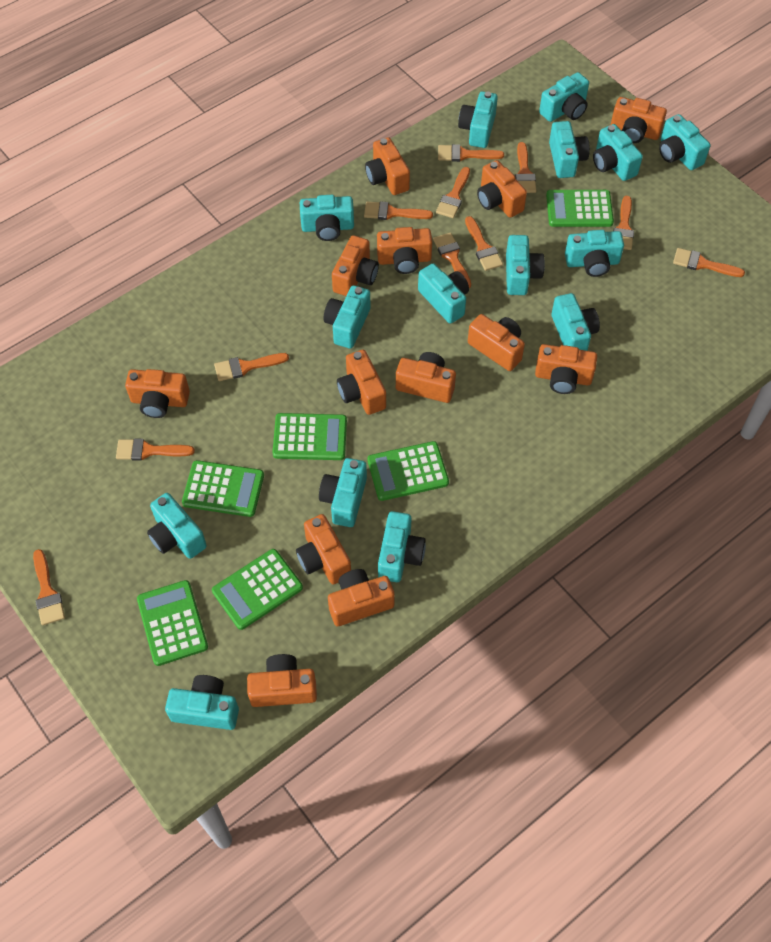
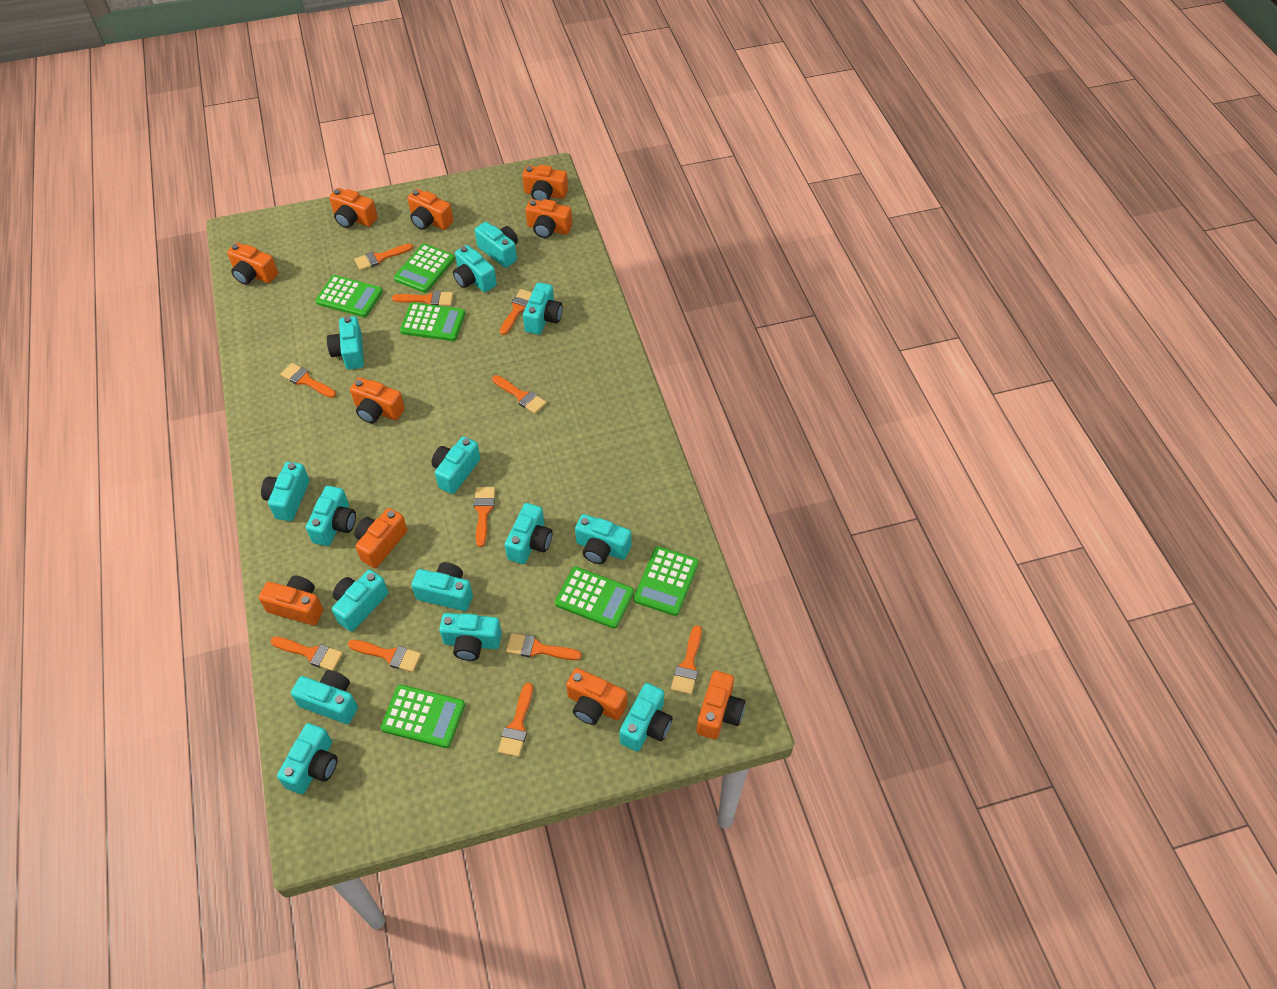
orange camera: [125,369,190,418] [247,654,317,707] [296,514,351,584] [328,569,395,626] [332,235,379,296] [337,350,386,415] [365,137,410,195] [377,227,432,274] [396,352,456,403] [468,314,525,371] [477,160,527,218] [535,344,597,394] [611,97,667,143] = 13 -> [227,243,278,285] [259,575,323,625] [329,188,377,228] [350,377,405,423] [355,508,407,568] [408,189,453,230] [522,165,568,201] [525,199,572,238] [566,668,627,725] [697,671,746,739] = 10

